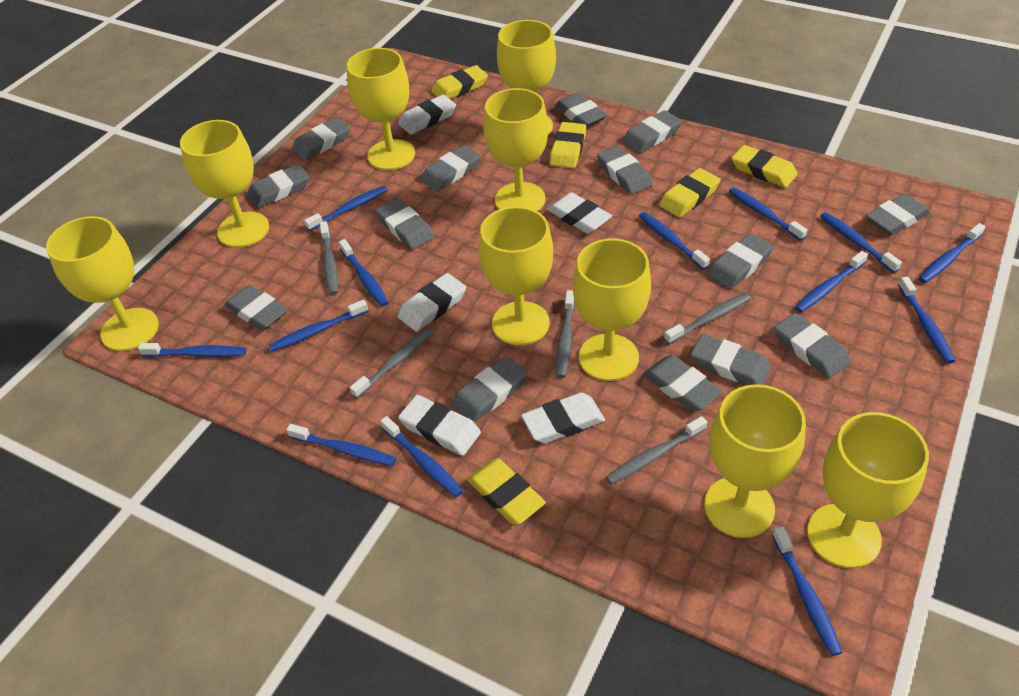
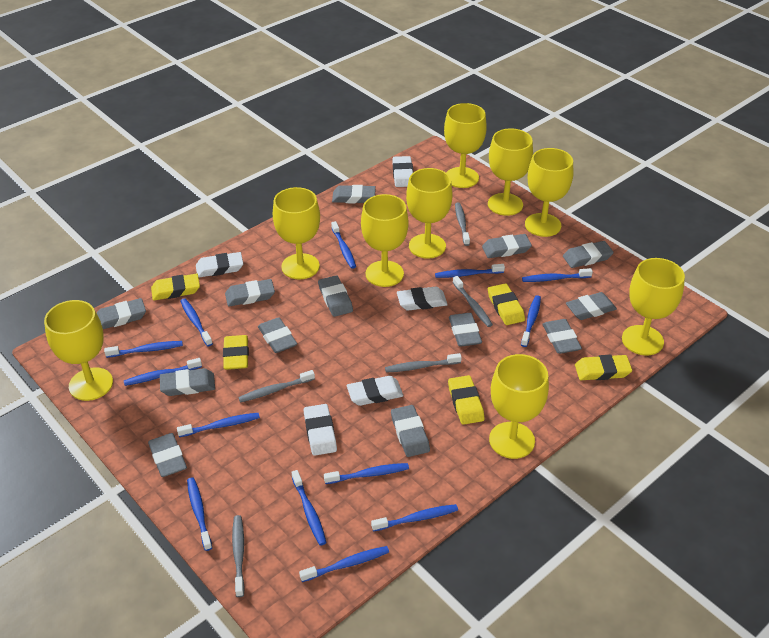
grey eraser: [225,285,288,331] [247,164,309,208] [292,118,350,160] [376,199,435,250] [421,145,481,191] [452,357,527,423] [555,93,607,127] [597,146,653,195] [622,110,682,153] [643,355,723,411] [691,334,771,385] [707,233,773,289] [774,313,851,378] [866,193,930,235] = 14 -> [97,298,146,329] [148,433,187,477] [160,368,215,396] [225,279,275,306] [258,317,297,353] [318,275,353,317] [332,185,376,203] [391,405,430,457] [449,313,482,347] [482,234,532,258] [543,319,582,354] [563,241,614,268] [566,292,617,320] = 13

